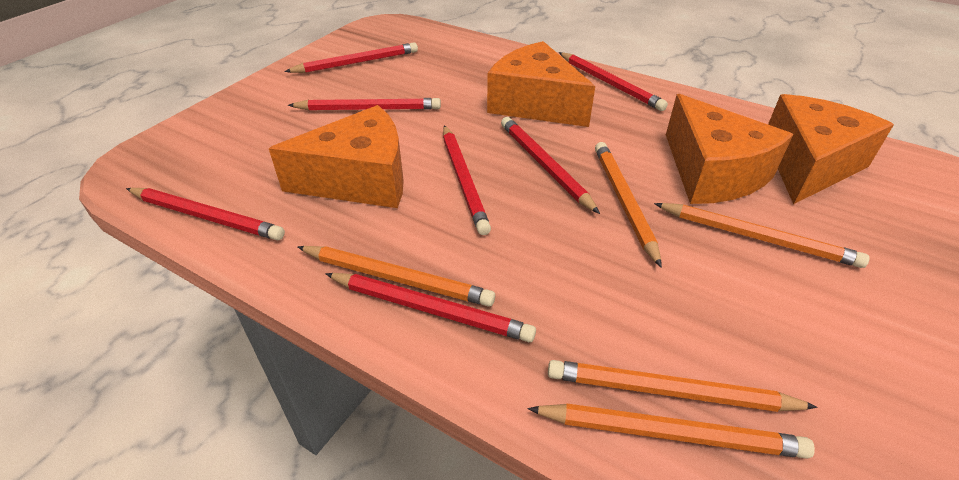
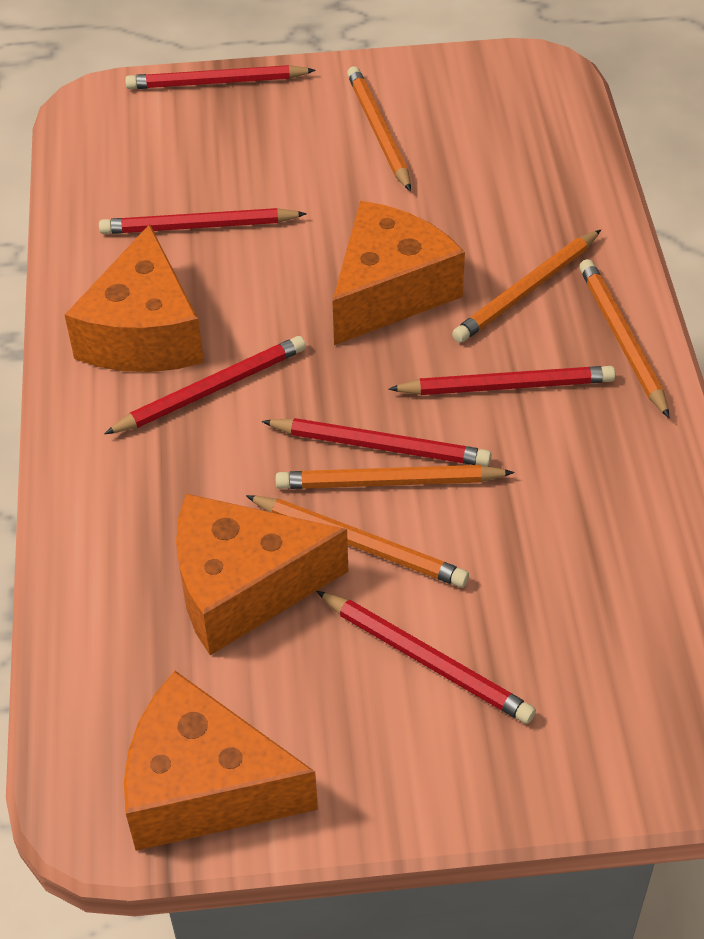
red pencil: [126,188,285,240] [284,43,418,73] [288,98,441,111] [325,273,536,342] [443,125,491,235] [501,117,600,214] [559,52,668,111] = 7 -> [99,208,307,234] [104,336,306,434] [125,65,316,89] [262,418,491,466] [316,591,536,724] [389,366,615,395] = 6

